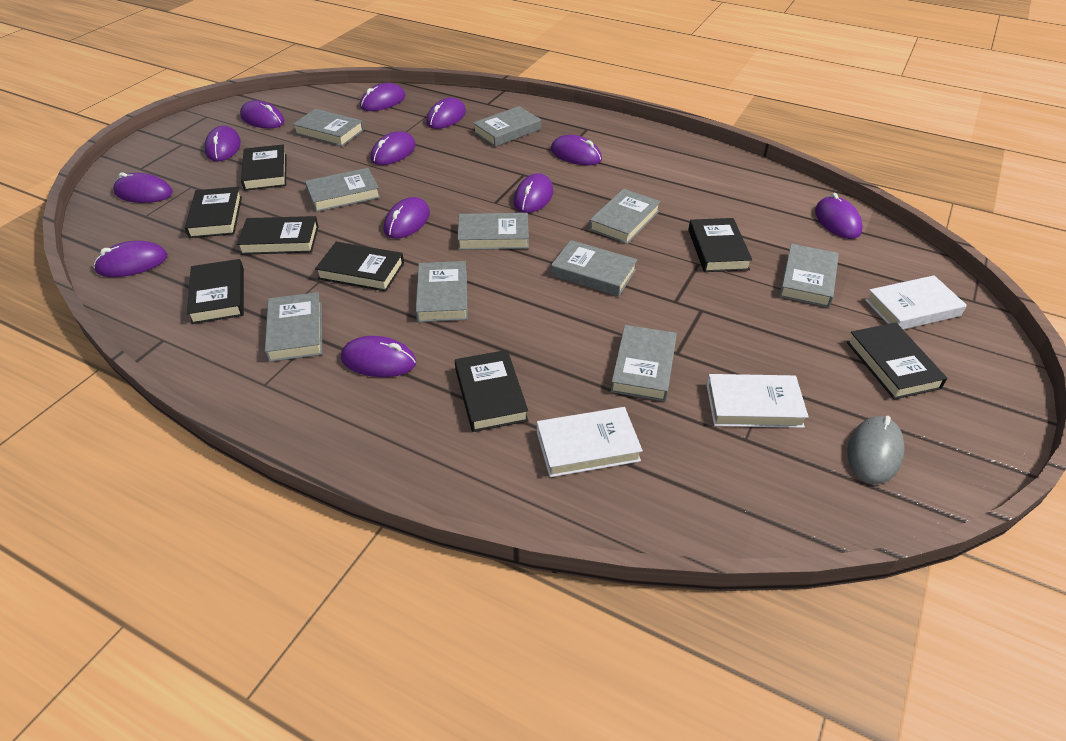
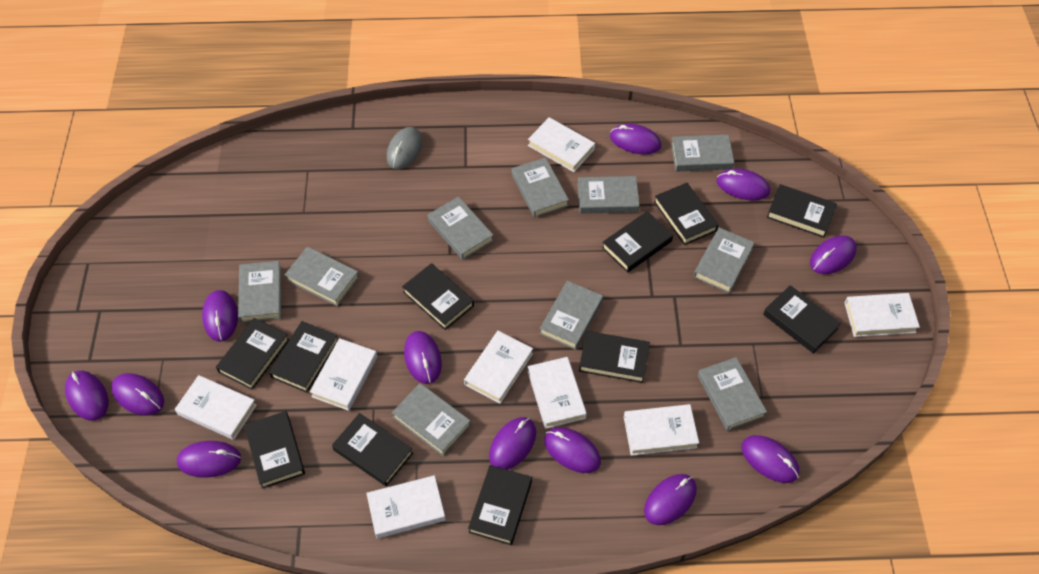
black book: [185,187,242,238] [187,259,244,324] [237,216,319,255] [241,144,286,191] [315,242,404,292] [455,350,528,432] [688,218,752,272] [847,322,947,400] = 8 -> [216,318,289,390] [244,411,305,489] [269,321,338,393] [332,413,413,486] [402,263,474,330] [468,465,532,545] [579,331,650,383] [602,211,673,273] [654,183,718,245] [763,285,841,354] [767,184,837,238] = 11
white book: [537,407,643,477] [706,374,809,428] [865,275,967,329] = 3 -> [175,375,257,440] [310,338,377,411] [366,475,446,539] [464,331,533,404] [528,117,595,172] [528,357,587,429] [624,404,699,456] [845,293,920,337] = 8

